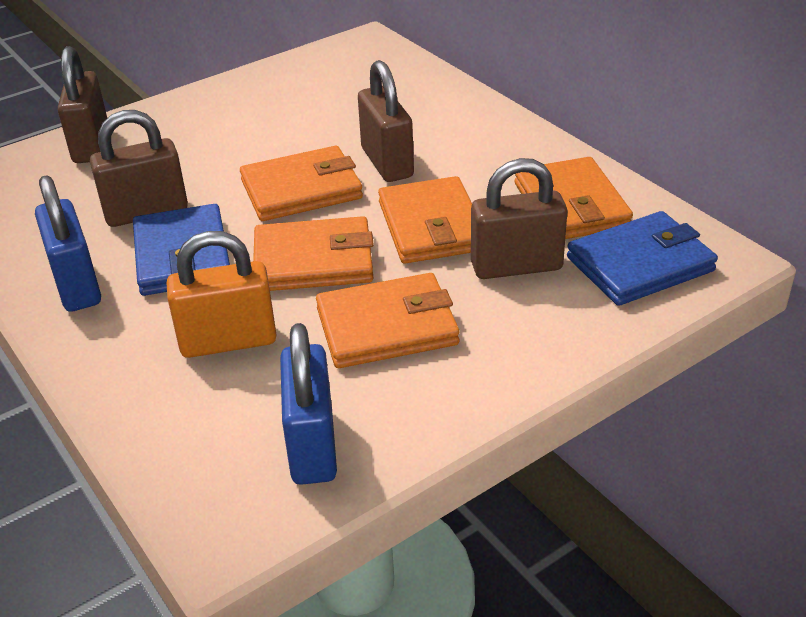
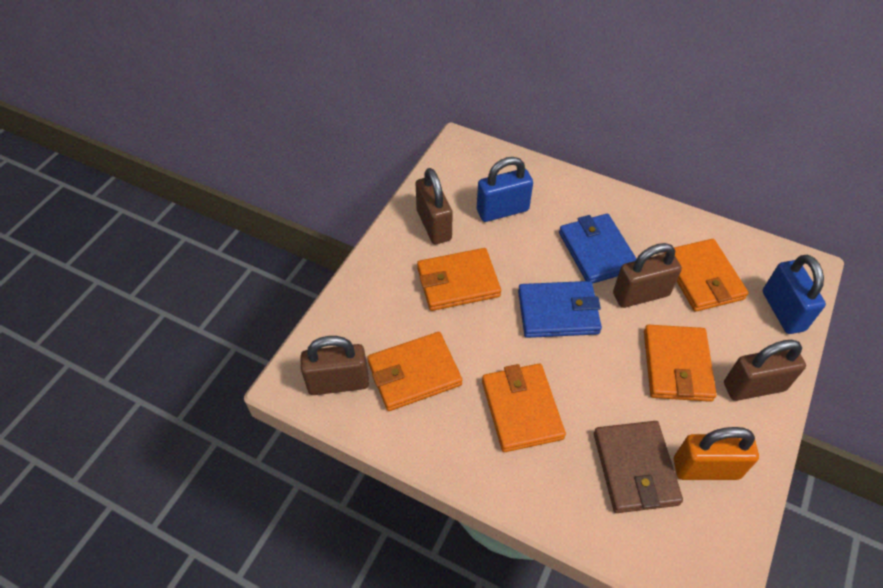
brown wallet: none = 0 -> [594,421,683,513] = 1

